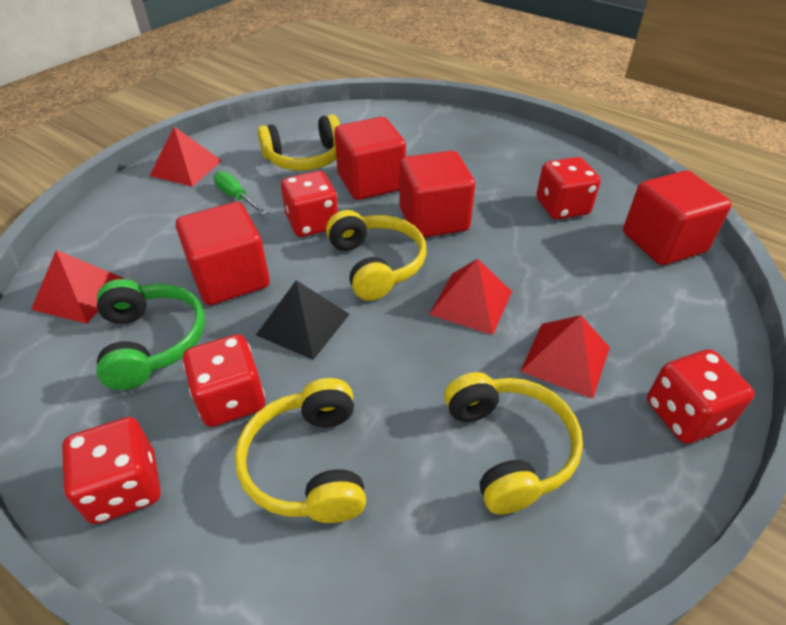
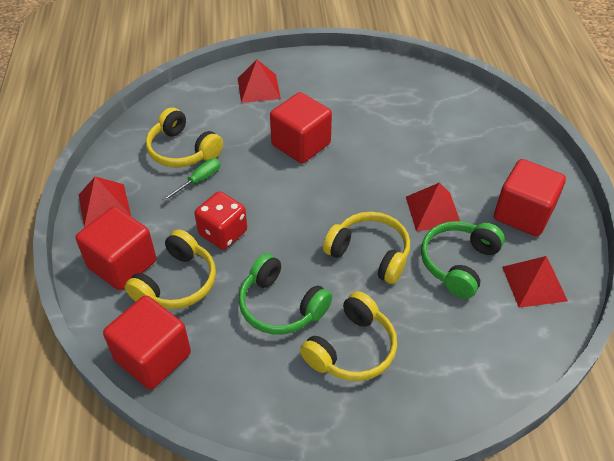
black pyramid: [256,280,350,360] = 1 -> none = 0
green headphones: [97,279,205,390] = 1 -> [239,253,332,335] [421,221,505,299] = 2
red dice: [62,417,160,524] [183,334,265,427] [281,171,338,237] [536,157,601,220] [647,349,755,444] = 5 -> [194,191,247,250] = 1

